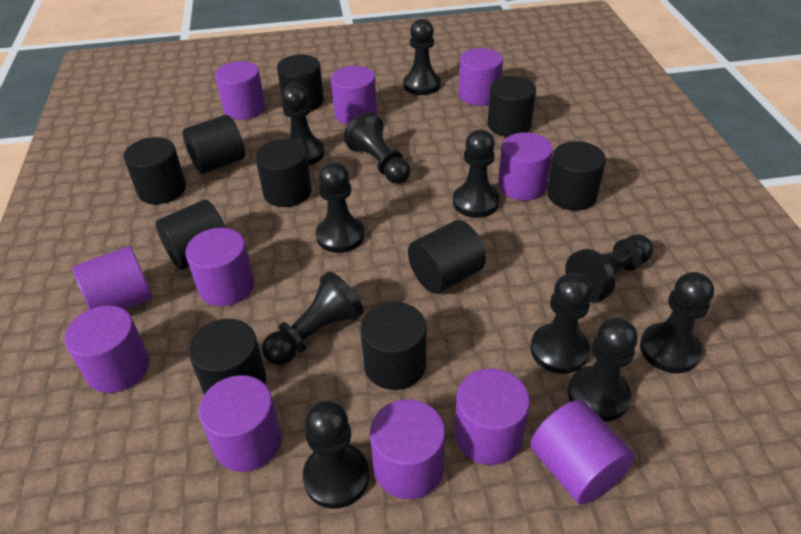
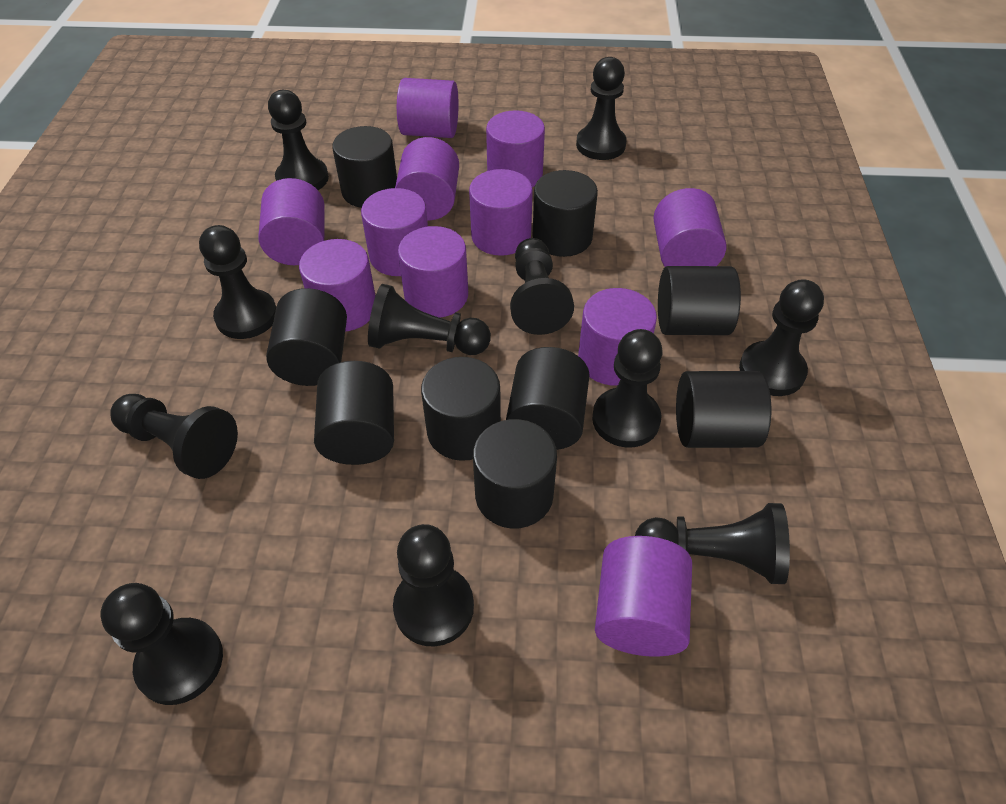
black cylinder: [124,137,186,204] [156,199,226,270] [183,115,245,174] [188,319,266,395] [256,139,312,207] [277,55,324,111] [360,302,427,390] [408,220,486,294] [487,76,536,137] [547,141,606,211] = 10 -> [266,288,347,386] [314,361,394,465] [332,126,397,208] [421,357,501,461] [473,419,557,529] [506,347,590,450] [533,170,598,257] [658,266,741,335] [676,371,771,448] = 9

